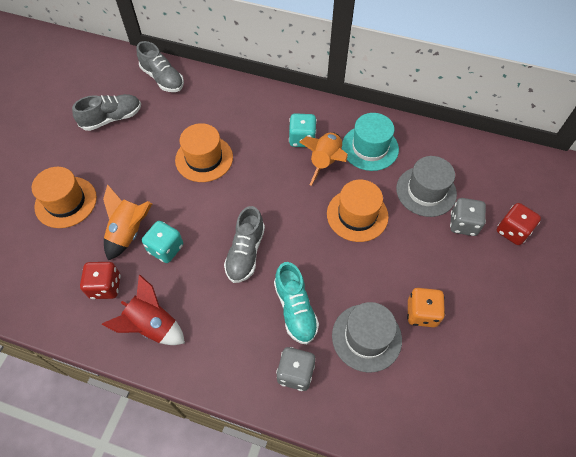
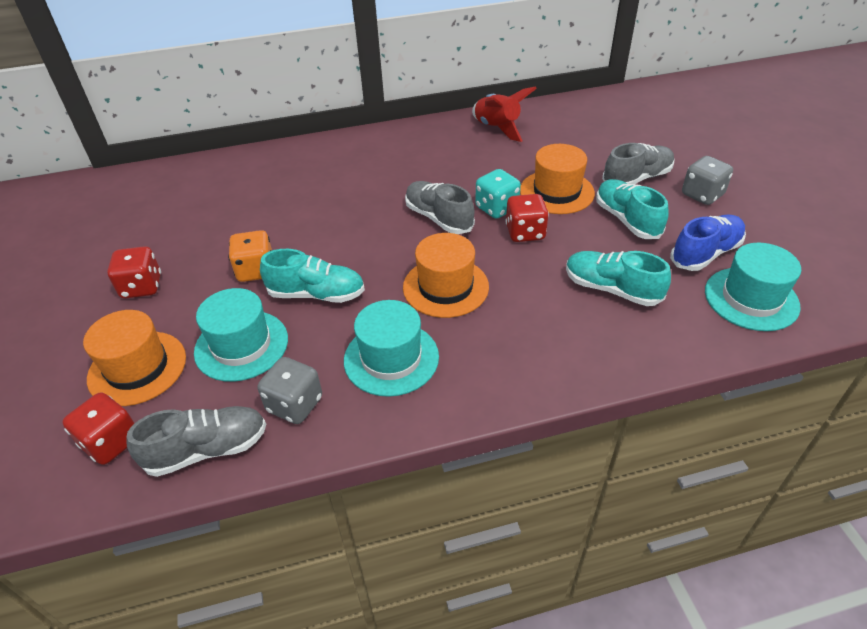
blue shoe: none = 0 -> [670,215,746,271] = 1
grey hat: [332,302,402,373] [396,156,457,217] = 2 -> none = 0
orange rocket: [103,184,153,260] [300,132,348,186] = 2 -> none = 0
red dice: [80,262,121,299] [497,203,541,245] = 2 -> [62,393,135,465] [107,246,161,298] [505,194,549,242] = 3
turquoise dice: [142,221,183,263] [289,113,317,147] = 2 -> [475,169,521,219] = 1
turquoise hat: [342,113,399,171] = 1 -> [194,288,288,382] [344,300,439,397] [705,243,801,331] = 3
turquoise shoe: [274,262,319,344] = 1 -> [260,249,365,303] [566,251,671,306] [596,179,669,239] = 3

